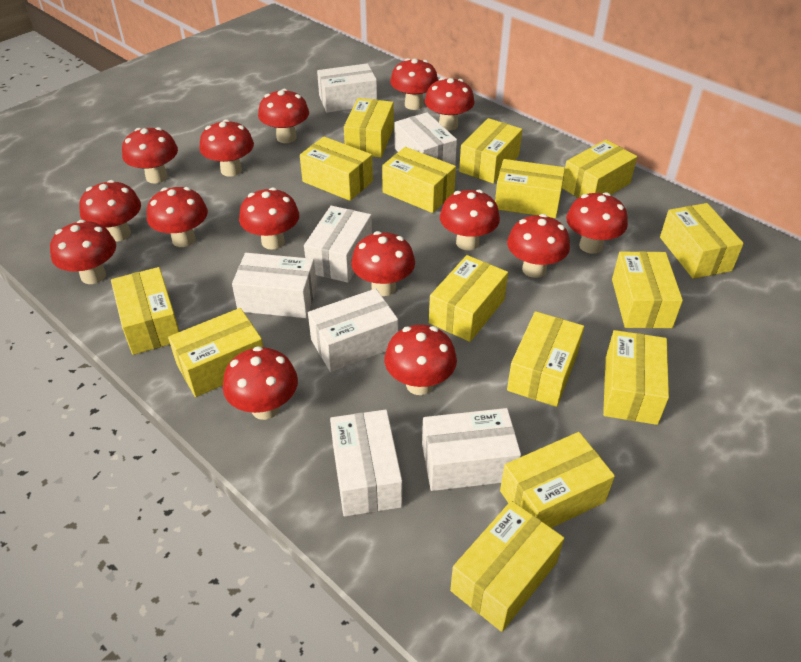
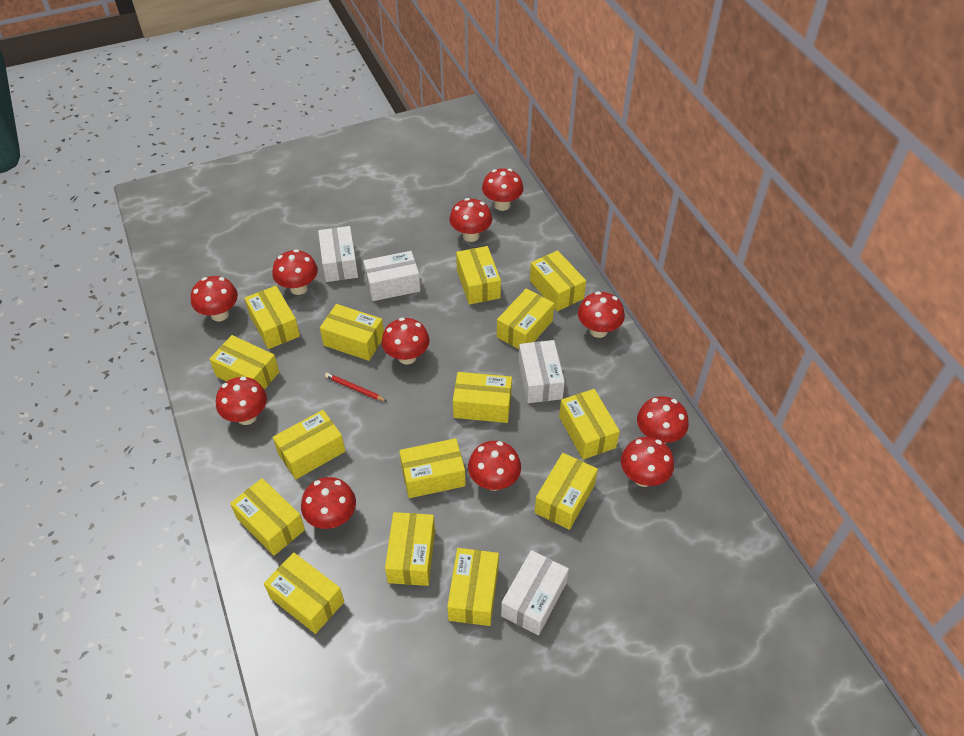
red mushroom: [50,220,116,284] [79,180,141,242] [122,127,178,184] [147,187,208,247] [199,119,254,177] [223,346,298,420] [239,187,299,250] [258,89,309,143] [351,231,415,296] [384,325,457,395] [390,58,438,110] [425,78,475,131] [440,190,500,251] [507,214,570,278] [566,192,628,254] = 15 -> [191,276,238,321] [216,377,267,425] [272,249,318,295] [301,477,356,529] [382,318,430,365] [449,198,492,242] [468,441,521,491] [482,168,523,211] [578,291,625,338] [621,437,674,487] [637,396,689,444] = 11
red pencil: none = 0 -> [325,373,387,401] = 1
white box: [232,253,317,318] [304,206,372,283] [308,289,398,372] [317,63,377,113] [330,410,402,517] [394,112,457,166] [422,408,521,491] = 7 -> [318,226,358,282] [363,251,420,301] [501,550,569,636] [518,340,565,403] = 4

